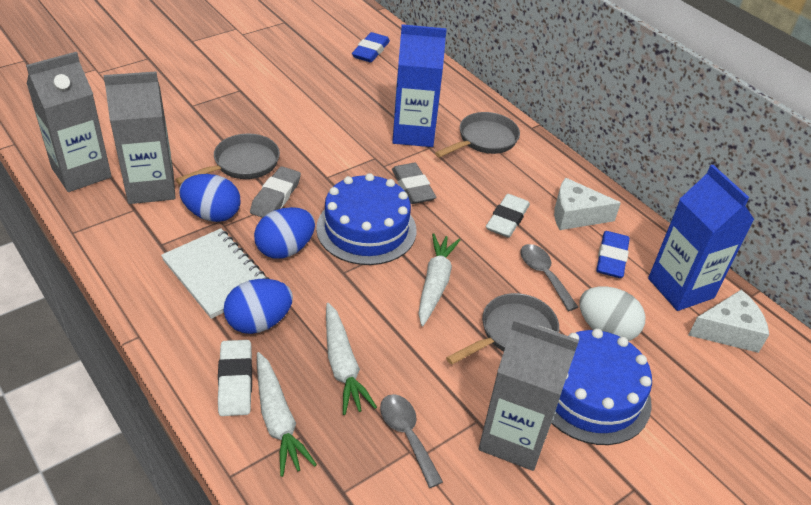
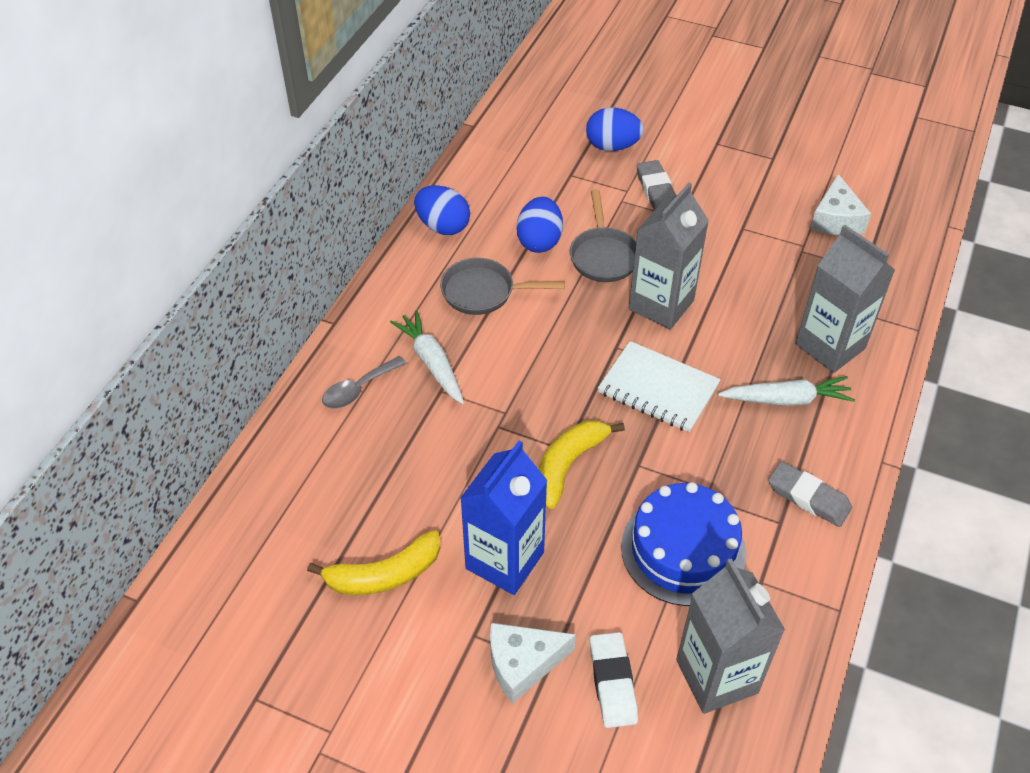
blue cake: [316,173,417,265] [551,329,652,445] = 2 -> [621,482,746,606] = 1
blue carton: [392,24,447,147] [648,165,755,311] = 2 -> [460,440,548,595] = 1
blue eraser: [352,32,390,62] [596,231,630,278] = 2 -> none = 0
grey pan: [175,134,280,185] [435,112,520,158] [446,293,559,365] = 3 -> [440,258,565,315] [570,189,636,282] = 2
grey spoon: [380,394,443,488] [520,244,578,311] = 2 -> [322,356,407,409] = 1
white carrot: [257,352,317,477] [326,303,377,415] [418,233,460,326] = 3 -> [390,310,464,404] [718,376,855,406] = 2
white egg: [579,286,646,341] = 1 -> none = 0
white eraser: [218,340,252,416] [486,194,530,238] = 2 -> [590,632,638,728] = 1
yellow banana: none = 0 -> [307,530,441,595] [538,420,625,509] = 2

